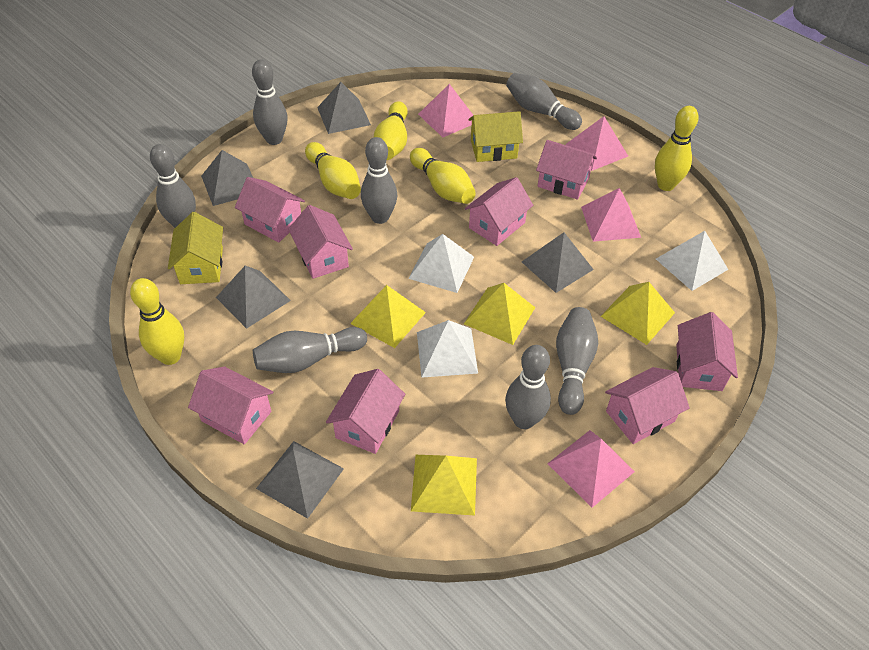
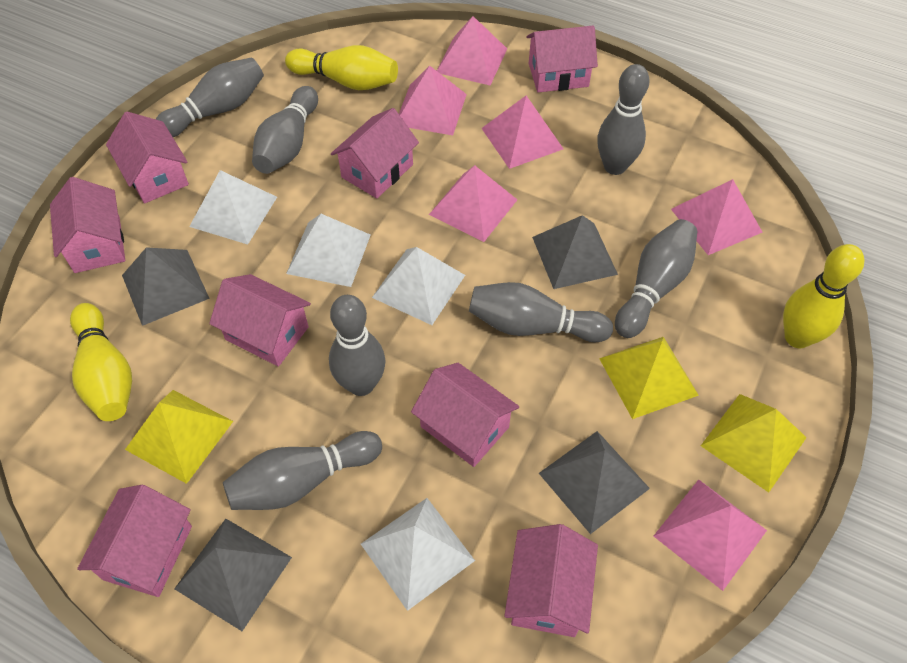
grey pyramid: [201,150,253,206] [216,266,291,329] [256,441,344,519] [317,82,371,134] [522,232,594,293] = 5 -> [122,247,210,326] [174,519,292,631] [532,215,618,289] [539,431,650,534] = 4
pink pyramid: [418,84,473,137] [547,430,635,508] [565,116,628,171] [581,188,641,242] = 4 -> [399,66,467,135] [429,165,517,242] [437,16,507,85] [481,95,563,169] [654,479,767,591] [671,179,763,255] = 6
white pyramid: [408,234,474,293] [417,320,478,377] [656,231,729,291] = 3 -> [189,170,277,244] [286,214,371,287] [361,498,475,611] [372,247,465,325] = 4
yellow bowling pin: [130,278,184,365] [305,142,361,199] [374,101,408,160] [410,148,476,204] [655,106,699,191] = 5 -> [70,303,132,421] [285,45,398,90] [783,244,865,348] = 3
yellow house: [168,212,223,284] [469,111,523,162] = 2 -> none = 0
yellow pyramid: [350,285,426,348] [411,455,477,516] [464,283,535,345] [600,282,675,345] = 4 -> [125,390,233,484] [599,337,699,419] [701,394,807,493] = 3

